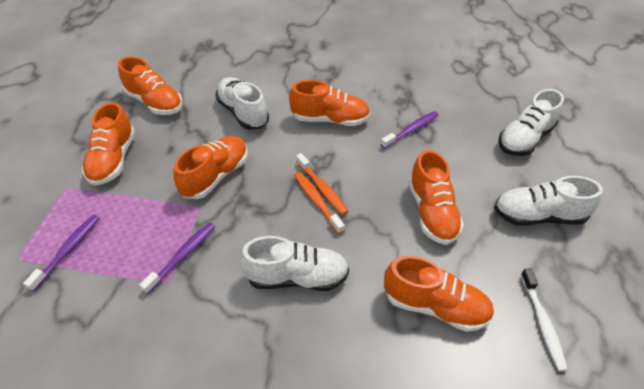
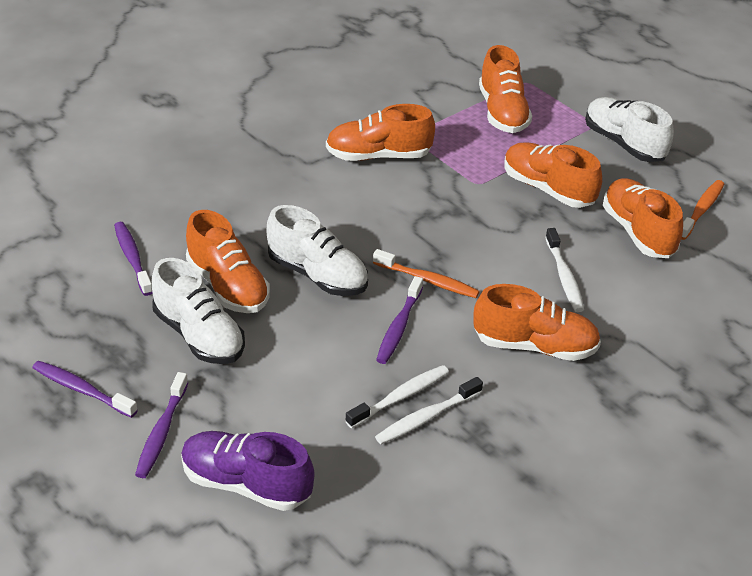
purple shoe: none = 0 -> [181,431,315,511] = 1
purple toothbrush: [23,215,99,291] [139,222,215,294] [381,111,439,149] = 3 -> [32,361,138,418] [114,222,153,296] [135,372,188,478] [376,276,423,364] = 4
white shoe: [215,77,269,130] [240,236,349,291] [494,176,603,226] [498,89,564,156] = 4 -> [152,258,245,364] [267,205,368,296] [585,97,674,162] = 3
white toothbrush: [521,268,568,371] = 1 -> [346,365,449,428] [375,377,483,444] [545,228,584,312] = 3

